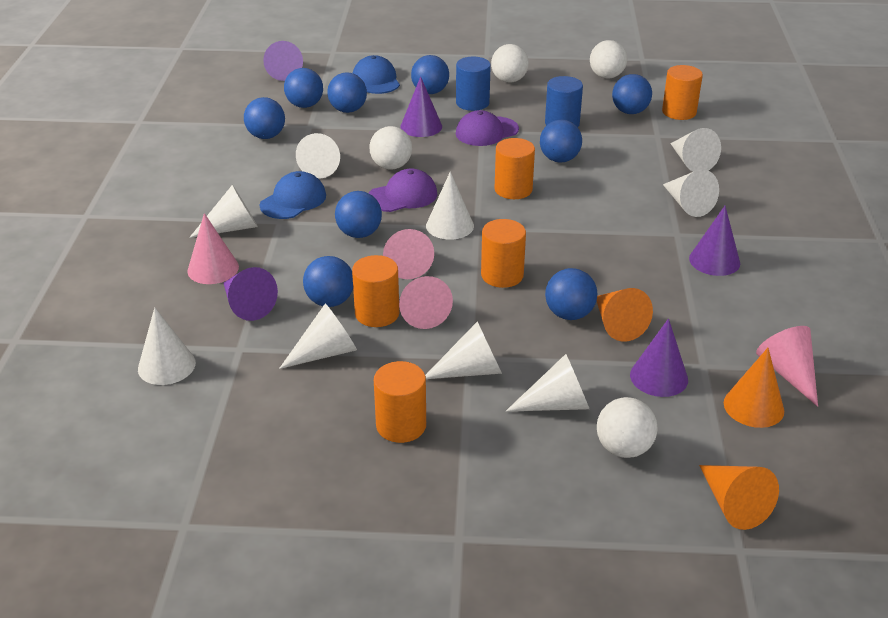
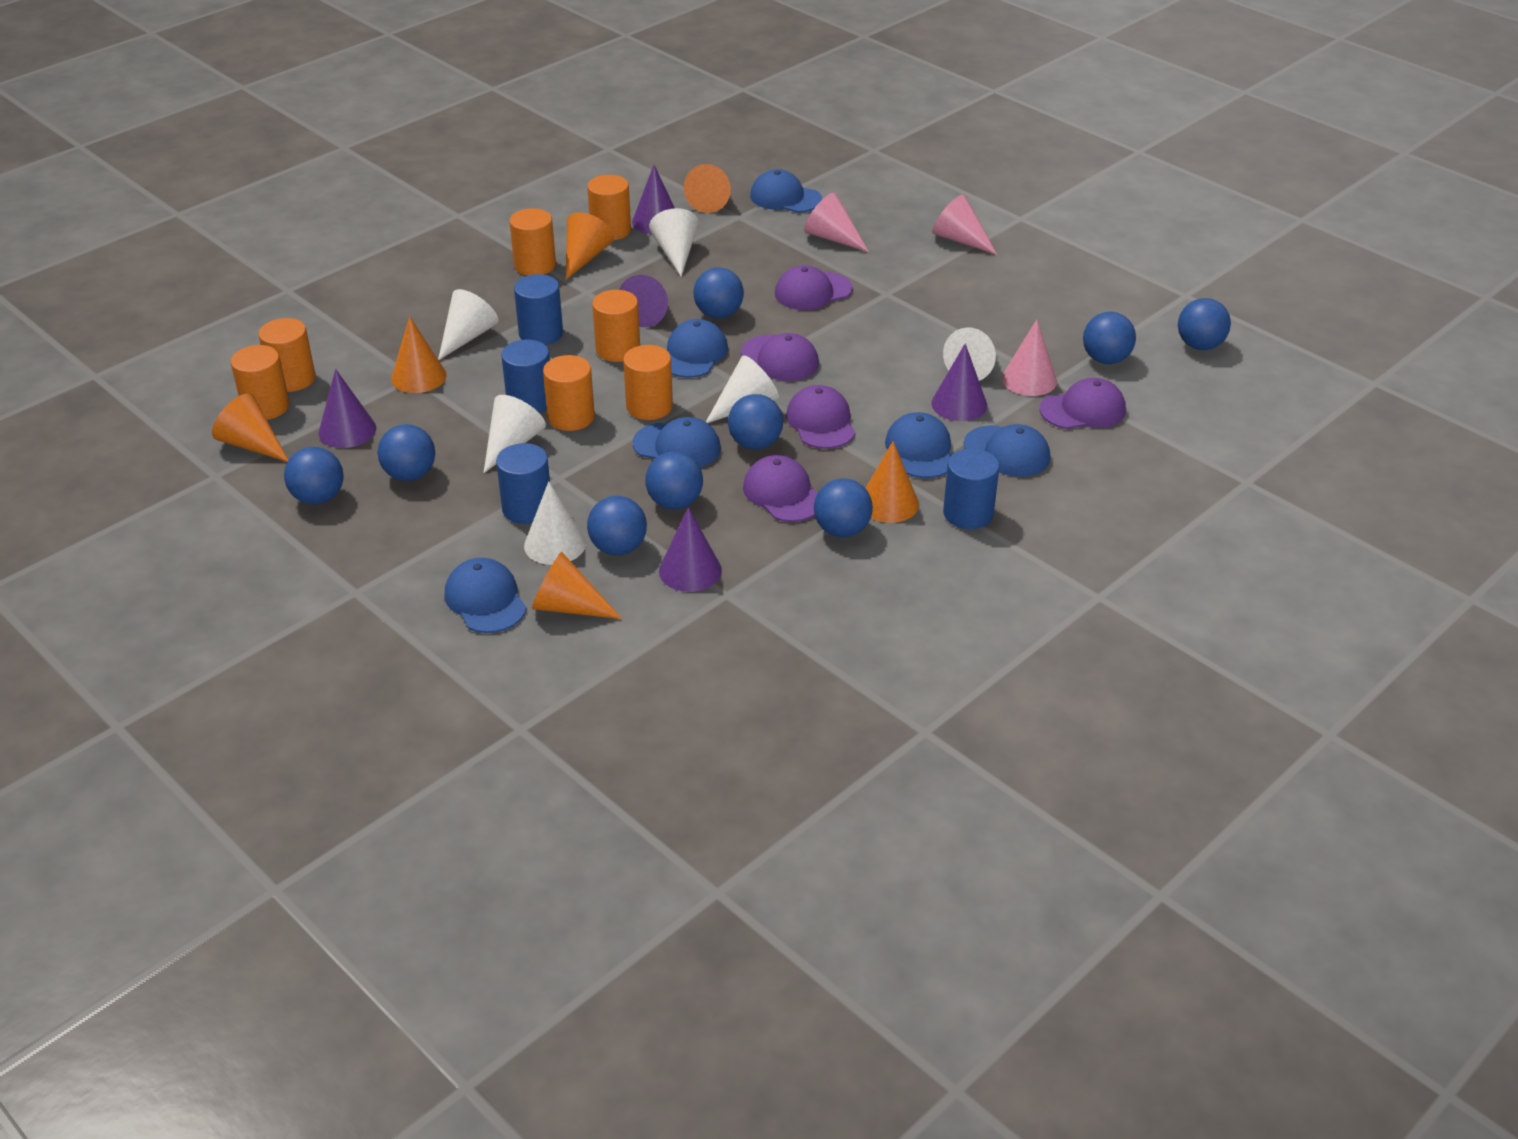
blue cap: [260,171,326,219] [353,55,400,94] = 2 -> [444,558,527,633] [633,417,721,467] [667,319,728,378] [750,169,822,213] [885,412,951,478] [963,424,1050,477] = 6
blue cylinder: [456,57,491,111] [545,76,583,127] = 2 -> [496,443,550,524] [501,340,550,413] [514,274,563,345] [943,448,999,529] = 4
orange cone: [597,288,653,342] [699,465,779,530] [724,348,784,428] = 3 -> [212,393,288,462] [391,316,447,393] [532,552,622,619] [565,212,614,280] [684,164,731,213] [865,441,919,523] = 6
orange cylinder: [352,255,399,327] [374,361,426,443] [481,219,526,288] [494,138,535,199] [662,65,703,120] = 5 -> [231,345,290,420] [259,318,315,392] [509,208,556,276] [543,355,595,431] [587,175,631,240] [592,290,640,362] [623,345,673,420] = 7
pink cone: [187,213,239,284] [383,229,434,279] [399,276,453,329] [756,326,818,407] = 4 -> [804,192,869,252] [932,194,997,255] [1002,320,1057,396] = 3
purple cap: [369,168,437,212] [456,110,519,146] = 2 -> [741,333,819,381] [743,455,818,522] [775,265,853,310] [786,385,855,449] [1039,378,1126,429] = 5
white ball: [369,126,412,170] [491,44,529,82] [590,40,628,78] [597,397,658,458] = 4 -> none = 0
white cone: [138,307,196,385] [189,185,258,238] [279,304,357,369] [296,133,340,178] [425,321,502,379] [426,172,474,240] [506,354,589,412] [663,169,719,217] [670,128,721,172] = 9 -> [438,289,499,360] [484,395,546,473] [524,481,586,565] [649,208,699,277] [706,356,779,423] [943,327,996,381] = 6

